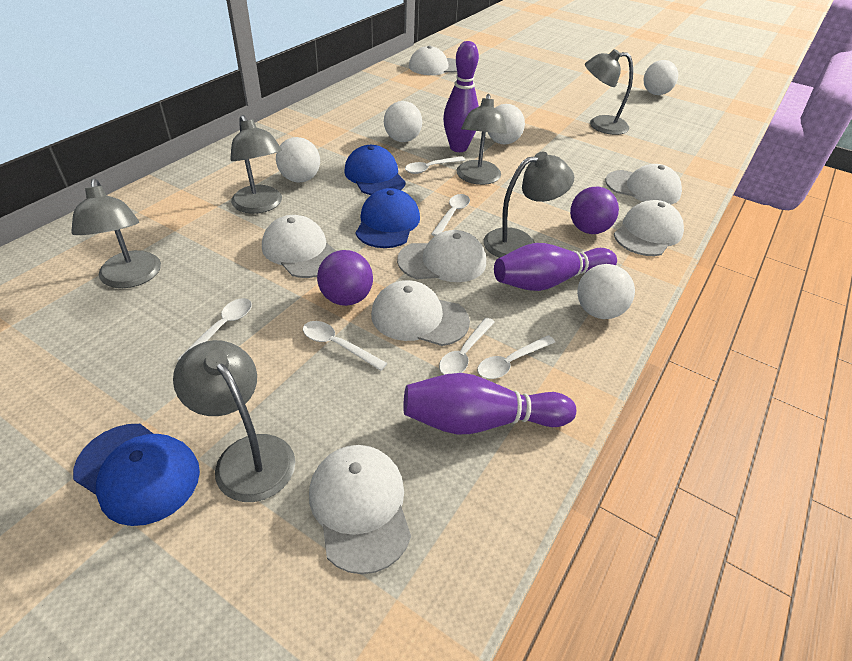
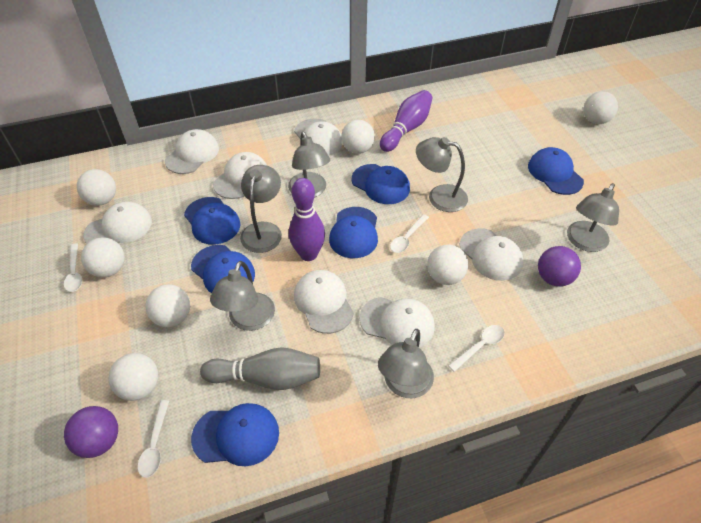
blue cap: [73,424,200,526] [344,145,406,195] [356,188,420,248] = 3 -> [184,197,240,245] [191,245,255,293] [191,403,279,466] [329,207,378,258] [352,164,410,204] [528,147,584,195] = 6
grey bowling pin: none = 0 -> [200,347,320,390] = 1
purple bowling pin: [403,373,576,435] [443,41,479,152] [494,243,617,291] = 3 -> [289,178,325,261] [380,90,432,152] = 2
white ball: [276,137,320,182] [384,101,422,142] [488,104,525,144] [577,264,635,319] [644,60,678,95] = 5 -> [77,169,116,206] [81,237,125,278] [109,353,158,401] [145,284,190,327] [341,120,375,154] [427,244,468,285] [584,91,618,124] = 7
white spoon: [177,298,252,361] [303,321,387,371] [405,156,465,174] [431,194,470,236] [439,317,495,375] [477,335,555,379] = 6 -> [64,243,82,292] [138,400,169,478] [390,214,429,253] [448,325,505,372] = 4

